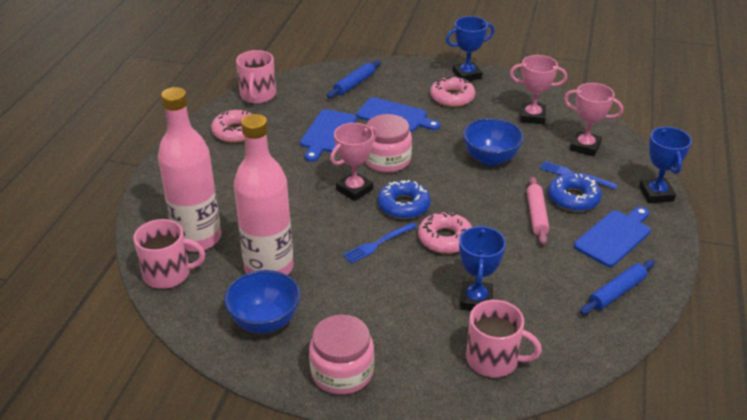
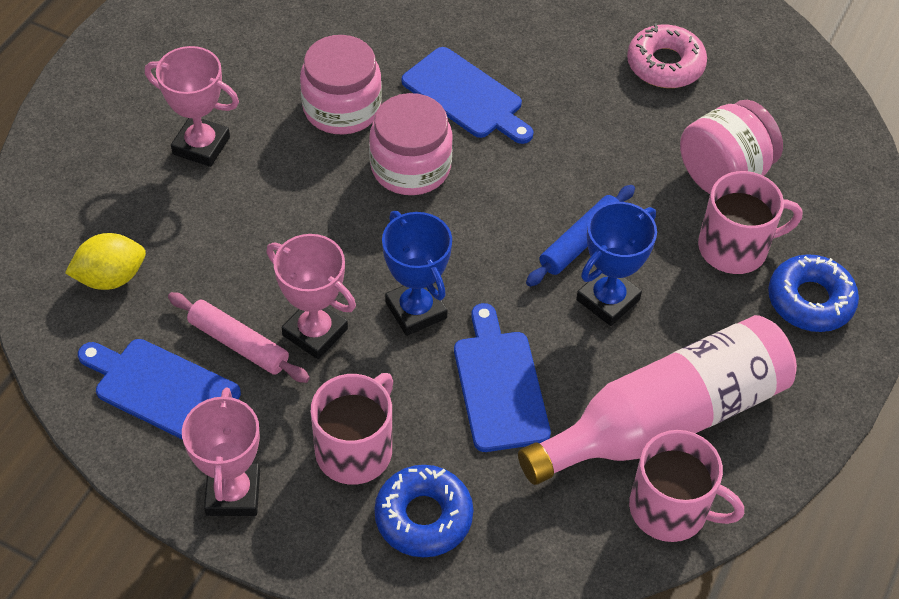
blue bowl: [224,270,300,334] [463,118,524,166] = 2 -> none = 0
blue fork: [343,222,417,264] [540,161,617,189] = 2 -> none = 0
blue rolling pin: [327,60,381,98] [580,260,655,315] = 2 -> [526,185,635,287] = 1
blue trophy: [446,16,495,81] [459,225,506,311] [639,127,692,203] = 3 -> [382,211,452,336] [576,202,657,326] = 2
pink bottle: [158,87,221,252] [234,114,293,275] = 2 -> [518,315,797,485] = 1
pink donut: [211,110,252,143] [418,212,472,254] [430,76,475,107] = 3 -> [627,24,707,88] = 1
pink jar: [309,315,374,395] [365,114,412,173] = 2 -> [300,35,382,135] [369,93,453,195] [680,100,783,194] = 3
yellow lemon: none = 0 -> [65,233,146,290] = 1

